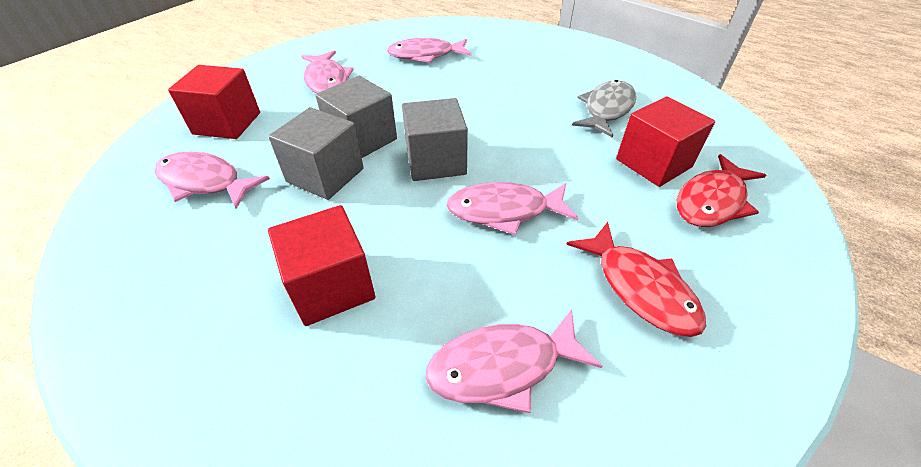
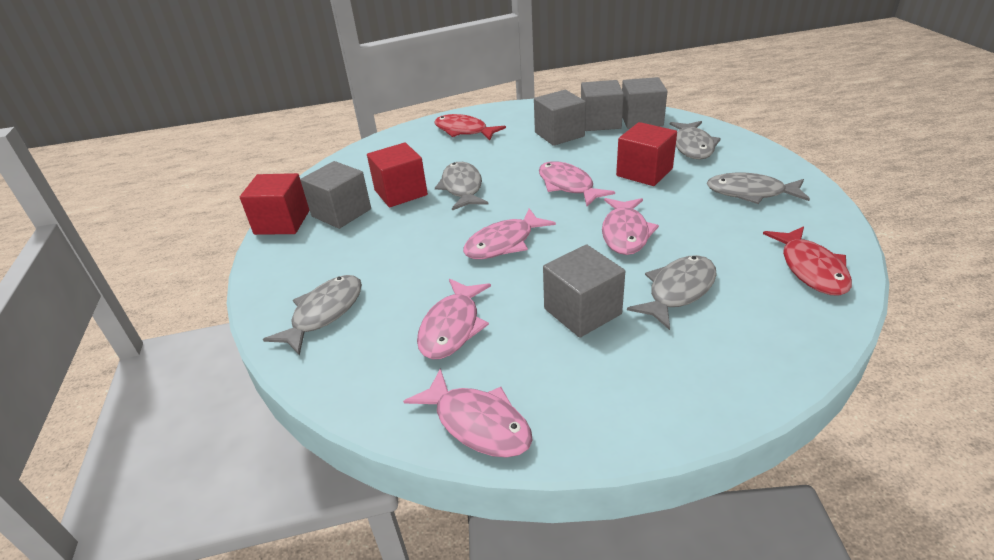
grey cube: [268,107,364,200] [315,76,397,158] [402,98,468,181] = 3 -> [300,161,371,229] [534,90,586,146] [543,244,625,338] [581,80,624,131] [622,77,667,129] = 5
grey fish: [572,80,636,138] = 1 -> [263,275,362,356] [435,162,489,210] [627,255,717,330] [670,121,721,159] [707,173,810,204] = 5

